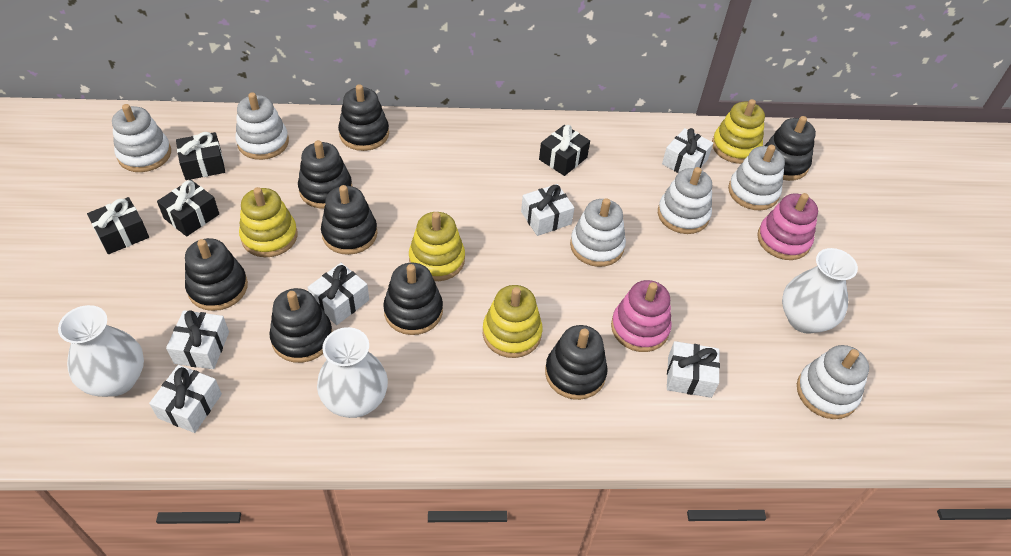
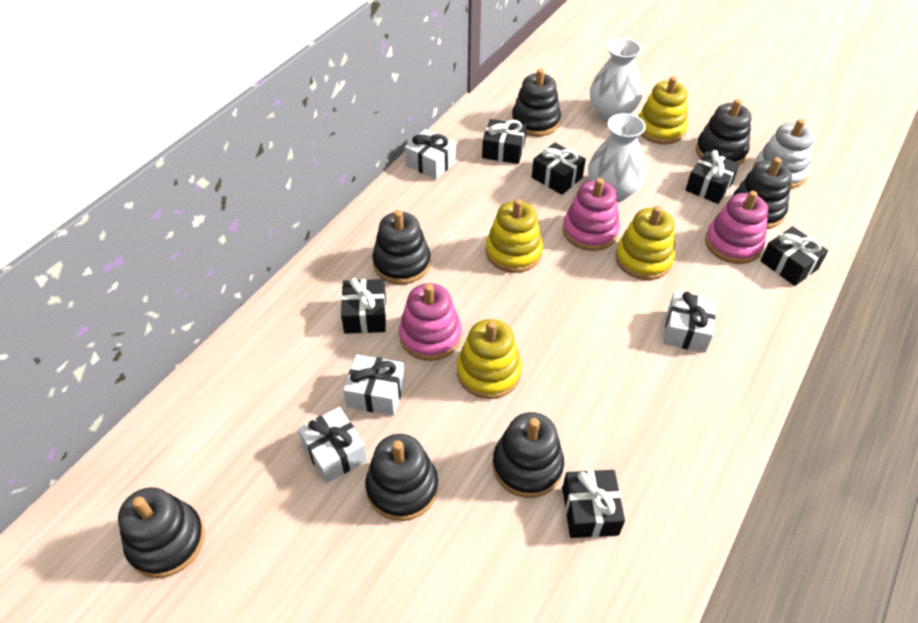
black gift: [87,197,149,254] [157,179,219,237] [176,132,225,180] [539,125,590,176] = 4 -> [341,278,386,334] [482,119,527,164] [532,142,586,195] [562,470,625,538] [685,150,740,204] [760,226,828,286] = 6
black stacking toy: [185,238,248,311] [269,288,333,363] [298,140,352,209] [321,185,378,255] [338,84,389,151] [383,263,443,335] [545,325,608,400] [764,116,816,181] = 8 -> [118,487,205,578] [365,434,438,521] [372,210,431,284] [493,412,564,498] [512,69,561,136] [696,99,751,165] [733,157,792,229] = 7
pink stacking toy: [611,280,672,352] [757,193,818,260] = 2 -> [399,283,462,361] [563,178,620,251] [705,191,768,264] = 3
white gift: [149,365,222,433] [166,310,229,369] [307,263,369,325] [521,184,574,236] [662,128,713,173] [667,341,720,398] = 6 -> [298,407,367,483] [343,354,405,416] [405,129,456,180] [664,292,716,353] = 4
white stacking toy: [112,104,171,172] [236,92,289,160] [570,198,626,267] [658,167,712,234] [728,145,785,211] [797,345,869,419] = 6 -> [754,119,814,189] = 1
white vase: [58,305,144,397] [317,327,388,418] [782,248,858,334] = 3 -> [588,113,646,202] [590,38,642,122] = 2

